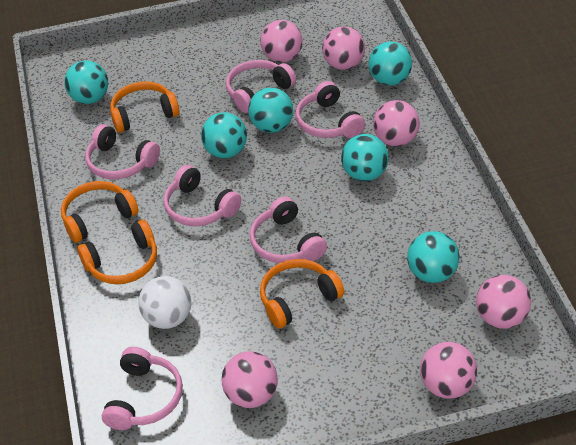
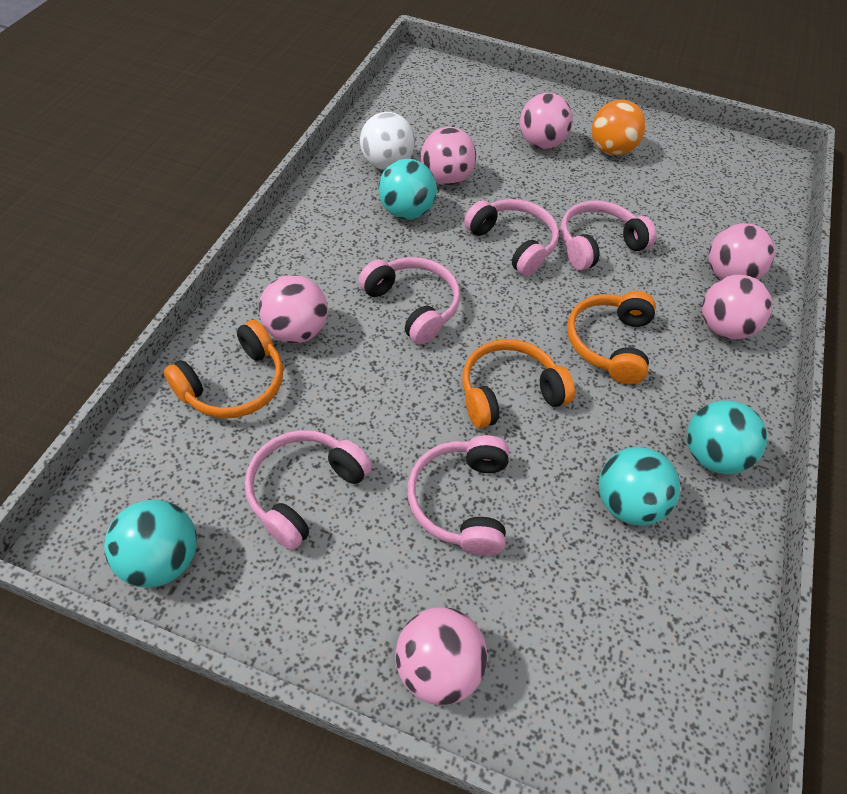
orange ball: none = 0 -> [592,100,646,156] = 1
orange headphones: [61,181,139,243] [77,220,157,284] [110,81,180,133] [260,259,344,329] = 4 -> [164,320,283,418] [462,339,575,428] [567,291,656,384] = 3
pink headphones: [85,124,160,179] [102,347,183,430] [164,165,241,226] [226,60,296,113] [250,196,327,263] [295,81,365,138] = 6 -> [245,430,372,550] [358,257,460,344] [408,435,509,555] [464,199,559,276] [560,201,657,270] = 5
turquoise ball: [64,60,108,104] [201,112,247,158] [248,87,293,133] [341,134,389,181] [368,42,412,86] [407,231,460,283] = 6 -> [104,500,197,588] [378,159,437,220] [599,447,680,525] [687,400,767,474] = 4

